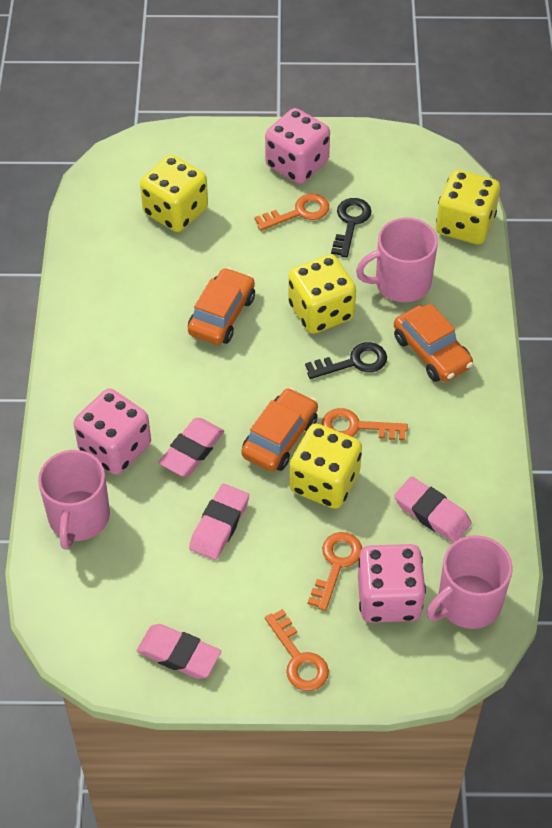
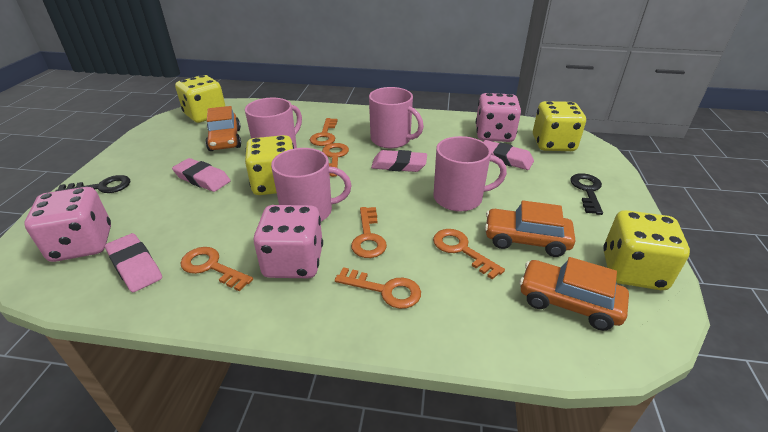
orange key: [254,193,329,231] [265,609,329,691] [308,532,362,611] [322,408,408,441] = 4 -> [181,247,253,291] [310,118,338,146] [322,143,349,177] [335,267,421,309] [351,207,387,258] [433,229,505,280] = 6
pink mug: [38,450,110,550] [356,218,438,302] [427,535,513,629] = 3 -> [245,97,302,149] [271,148,351,221] [369,87,424,148] [434,136,507,212] = 4

